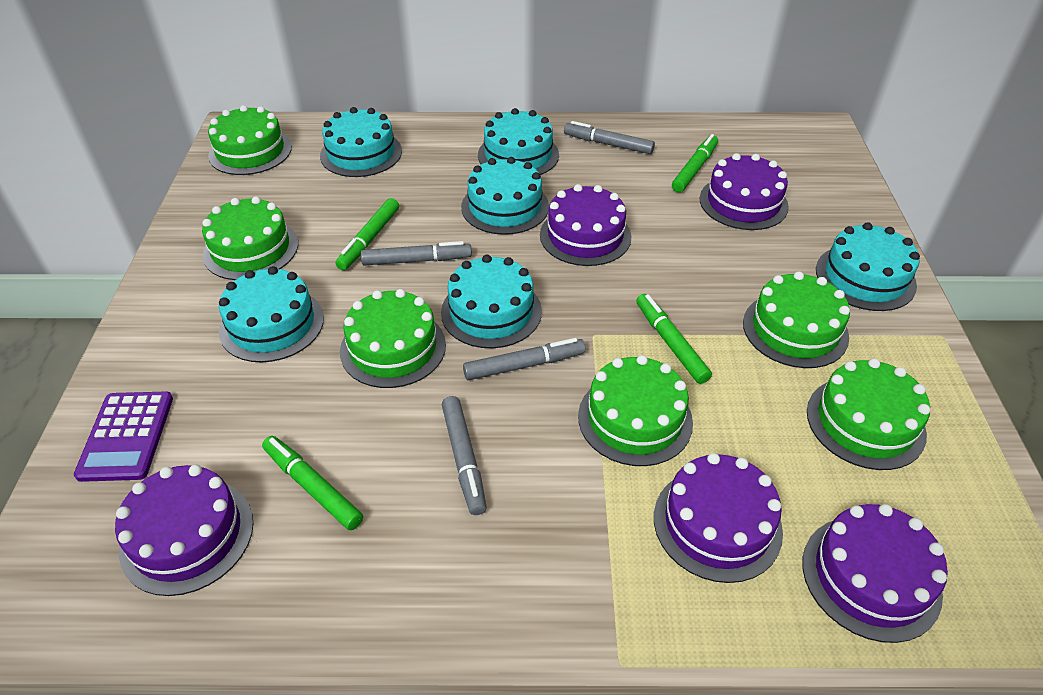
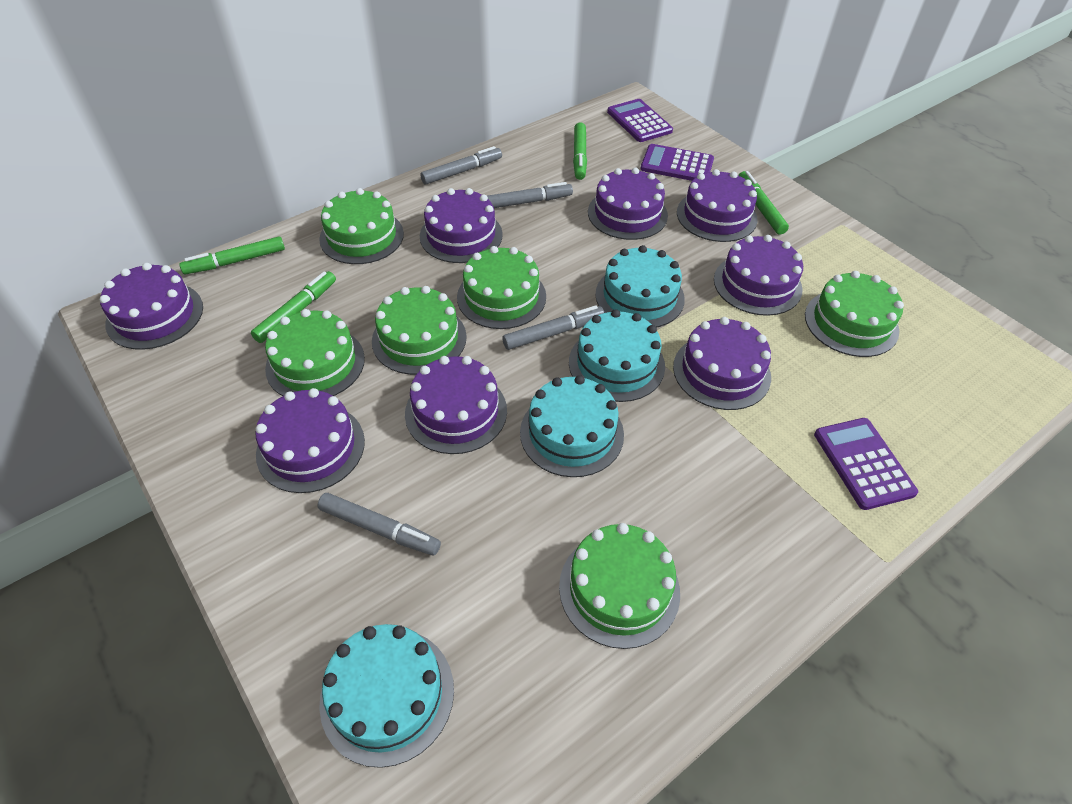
purple cake: [115,465,253,596] [540,184,631,266] [654,453,783,583] [700,153,789,230] [803,504,948,643] = 5 -> [100,263,203,350] [255,388,365,493] [405,356,507,454] [420,188,503,263] [588,168,668,240] [673,317,771,410] [677,169,758,242] [714,235,803,316] = 8
purple calculator: [74,391,173,482] = 1 -> [607,99,673,142] [640,144,714,181] [814,418,918,510] = 3
turquoise cake: [219,266,324,362] [320,107,402,177] [441,255,542,348] [461,157,549,235] [478,108,559,175] [816,222,920,311] = 6 -> [319,624,454,768] [520,375,624,477] [569,309,665,402] [595,245,685,327] = 4

